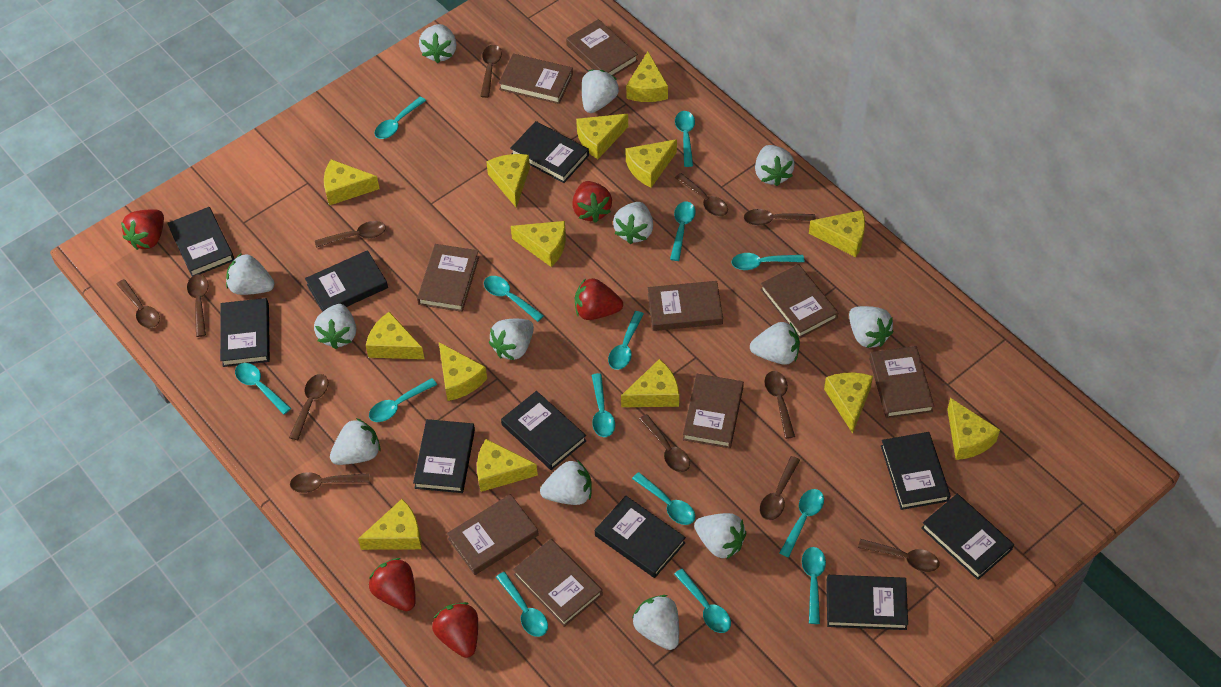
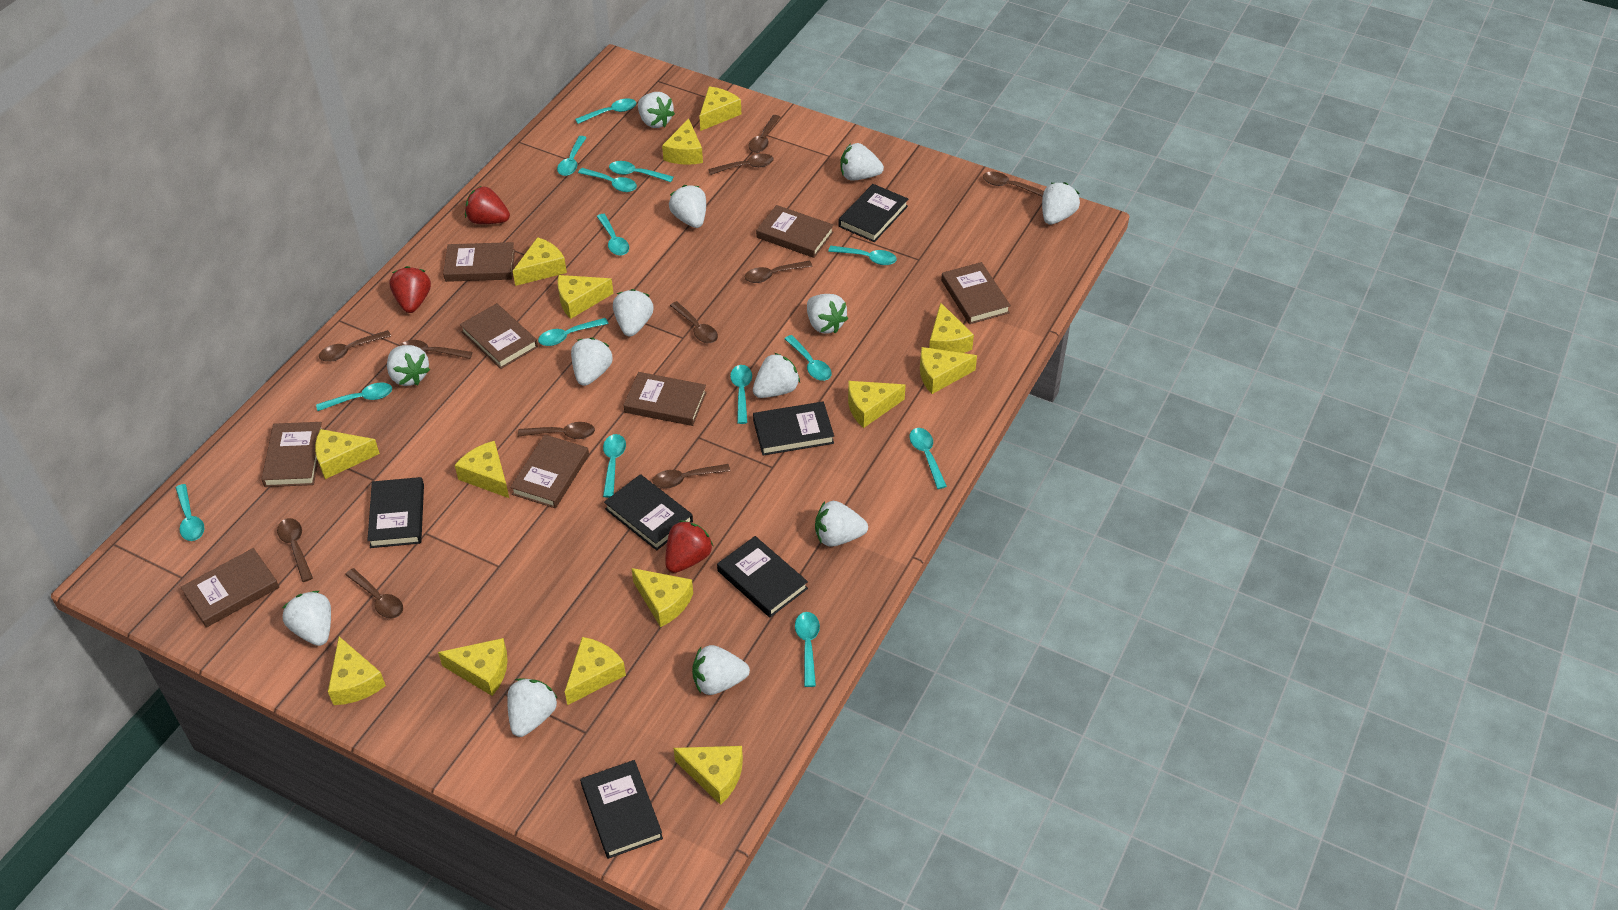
black book: [167,207,234,276] [220,298,270,367] [305,250,388,312] [413,419,475,493] [501,391,586,470] [510,121,589,183] [595,496,686,578] [826,575,908,630] [881,432,951,510] [921,494,1014,580] = 10 -> [367,477,424,548] [580,760,663,859] [604,474,693,550] [717,536,808,617] [753,402,834,455] [839,184,908,242] = 6
brown book: [417,244,479,312] [447,494,539,575] [499,54,573,104] [513,539,603,627] [566,19,638,76] [648,281,723,331] [683,374,744,448] [760,264,838,339] [869,346,934,419] = 9 -> [181,548,279,628] [261,422,324,487] [443,242,515,282] [460,303,538,369] [510,435,589,508] [624,372,707,426] [756,205,834,258] [941,262,1011,324] = 8
brown spoon: [117,279,160,328] [187,274,209,337] [289,374,328,440] [290,472,370,493] [315,221,386,248] [480,45,502,98] [639,414,690,472] [675,173,728,216] [744,209,816,226] [760,456,800,520] [764,371,795,439] [858,539,939,572] = 12 -> [277,518,313,582] [319,330,391,362] [345,568,403,619] [399,340,472,359] [518,422,595,439] [653,464,730,489] [670,301,718,343] [708,154,774,175] [745,261,812,283] [748,115,780,153] [983,171,1044,197] = 11
red strawberry: [121,209,164,250] [369,558,416,611] [432,602,478,658] [572,181,612,223] [575,278,623,320] = 5 -> [389,266,431,313] [465,186,510,224] [665,520,713,573] = 3

